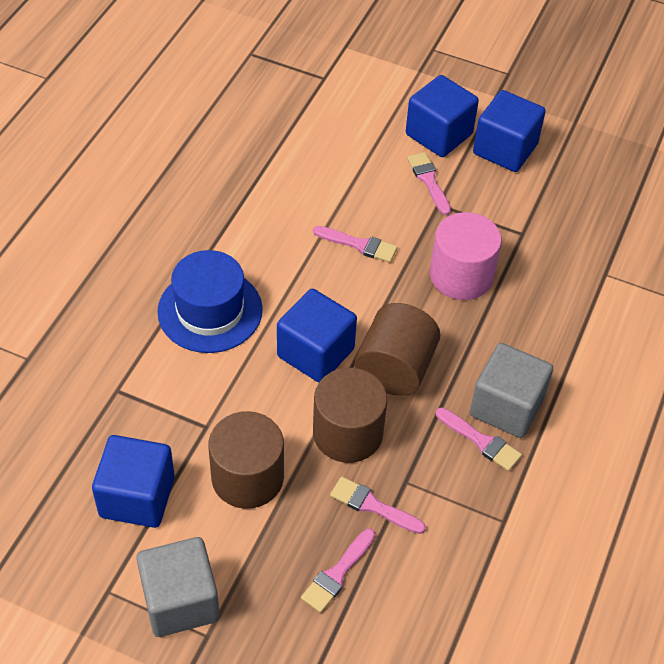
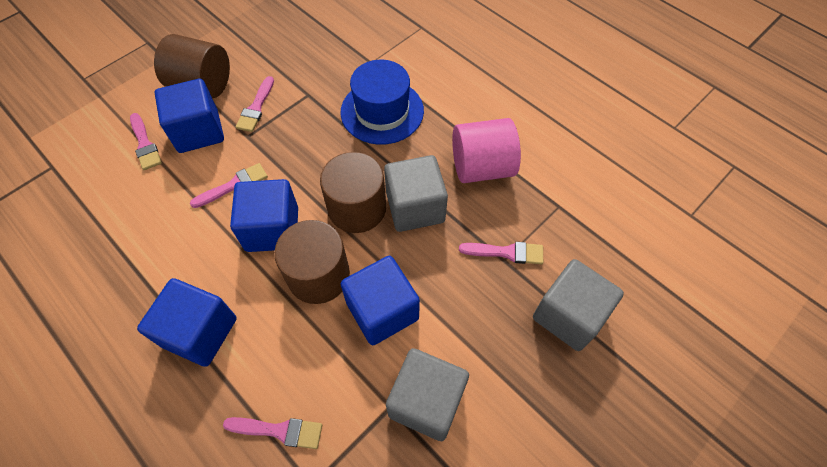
grey cube: [136,537,220,637] [470,343,553,438] = 2 -> [384,155,448,232] [386,348,469,441] [533,259,624,351] = 3

